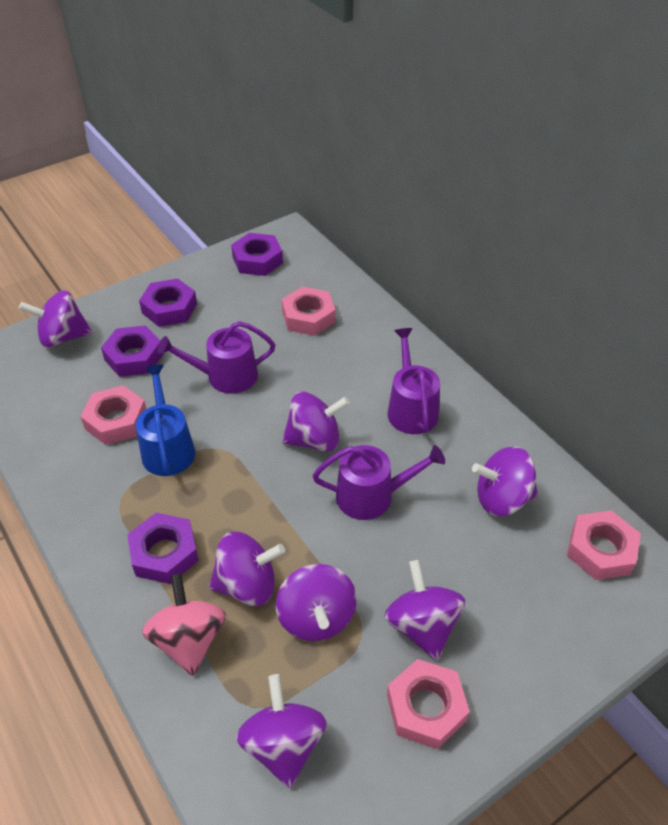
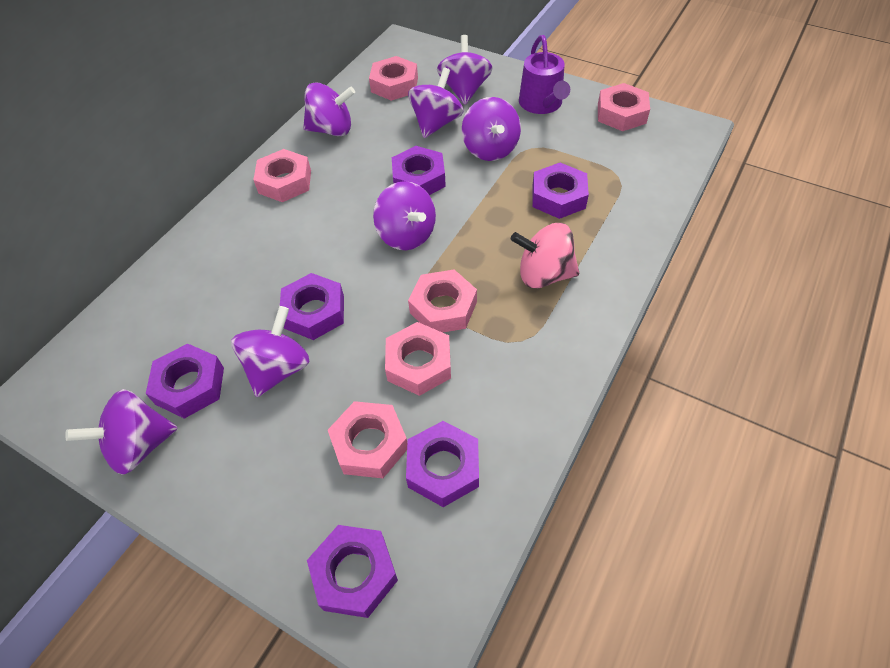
blue watering can: [136,365,195,476] = 1 -> none = 0
pink nut: [80,385,146,445] [282,287,335,336] [387,659,470,749] [567,510,641,580] = 4 -> [253,149,311,202] [328,401,407,478] [369,56,418,101] [385,322,451,396] [408,270,477,333] [598,83,650,131] = 6
purple nut: [101,325,164,377] [127,513,199,584] [139,278,197,327] [231,233,283,276] = 4 -> [146,343,224,419] [280,273,344,340] [307,525,398,618] [392,146,446,195] [406,421,479,507] [532,163,589,219] = 6
purple watering can: [158,321,275,394] [313,445,445,520] [387,328,440,434] = 3 -> [519,35,570,114] = 1

